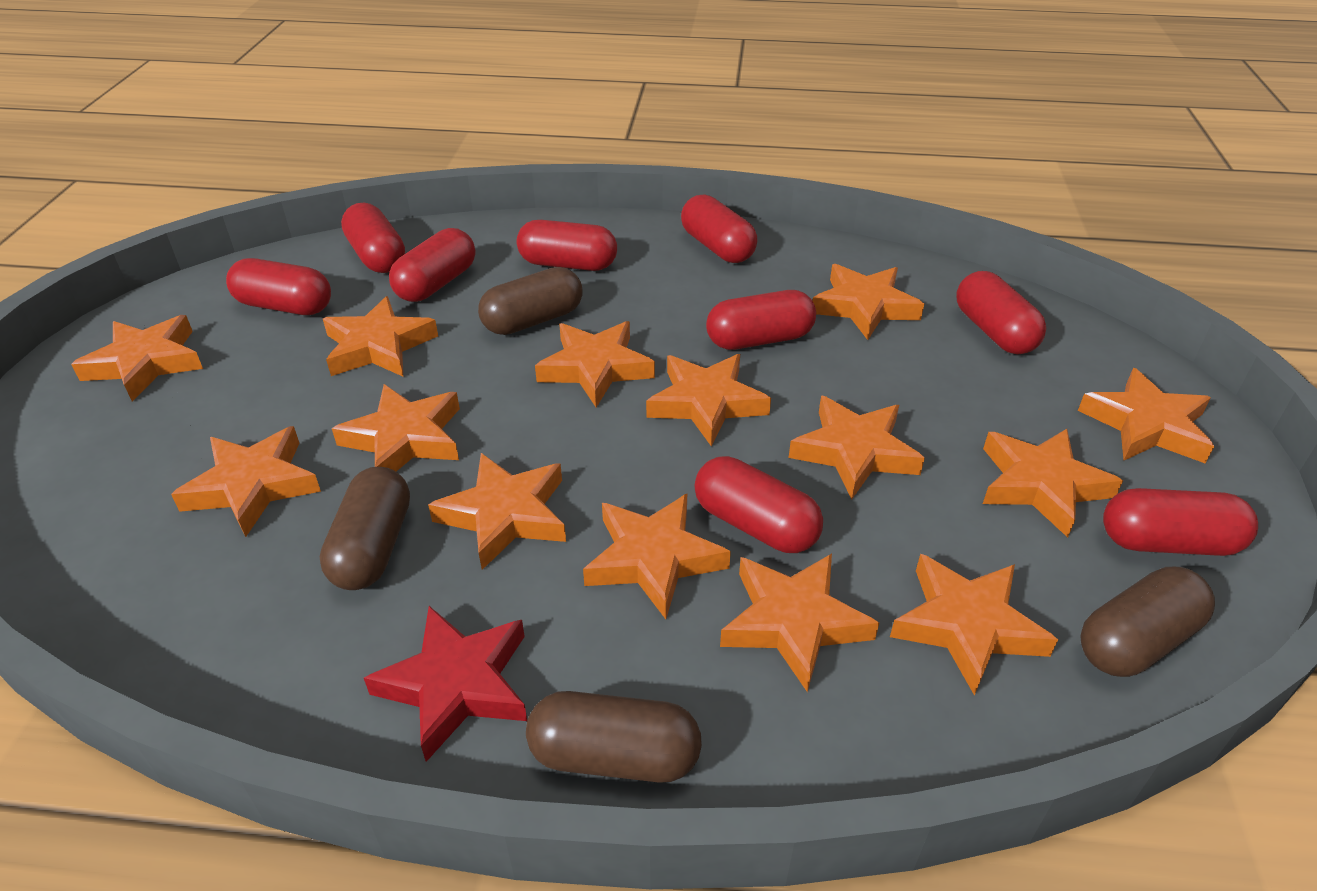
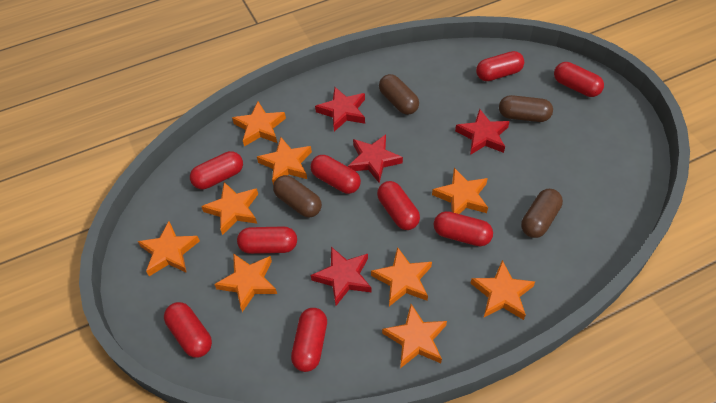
orange star: [71,315,203,401] [171,426,321,537] [323,296,438,376] [332,384,460,471] [428,453,566,570] [535,321,655,407] [583,494,731,619] [646,354,771,446] [720,554,879,692] [789,396,925,500] [813,264,924,340] [890,554,1058,696] [983,429,1123,537] [1078,368,1214,463] = 14 -> [138,221,200,276] [201,182,258,235] [214,253,277,312] [232,102,286,146] [257,137,312,184] [371,247,432,306] [382,304,447,368] [432,168,488,214] [470,260,535,320] = 9
red star: [364,606,527,762] = 1 -> [311,247,372,306] [315,87,365,132] [348,134,403,183] [455,109,510,155] = 4

